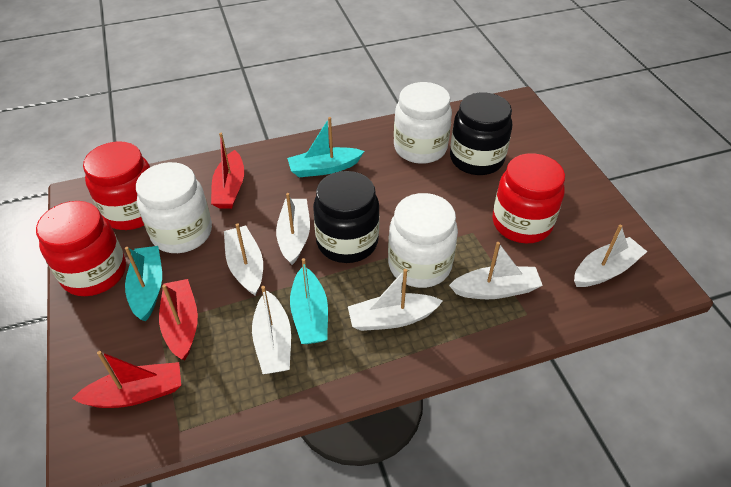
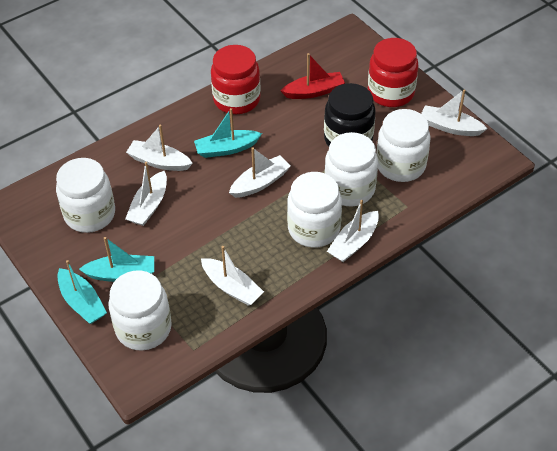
black jar: [313,171,380,263] [450,92,512,175] = 2 -> [324,83,376,147] = 1
red boat: [72,351,181,408] [159,279,198,360] [211,133,244,209] = 3 -> [281,53,345,99] = 1
red jar: [36,201,126,296] [83,141,150,230] [493,153,565,243] = 3 -> [211,45,261,114] [368,38,418,107] = 2
white jar: [136,162,212,253] [388,193,458,288] [394,82,452,164] = 3 -> [56,158,115,233] [108,270,172,351] [287,172,342,248] [325,132,378,206] [376,109,430,182] = 5

